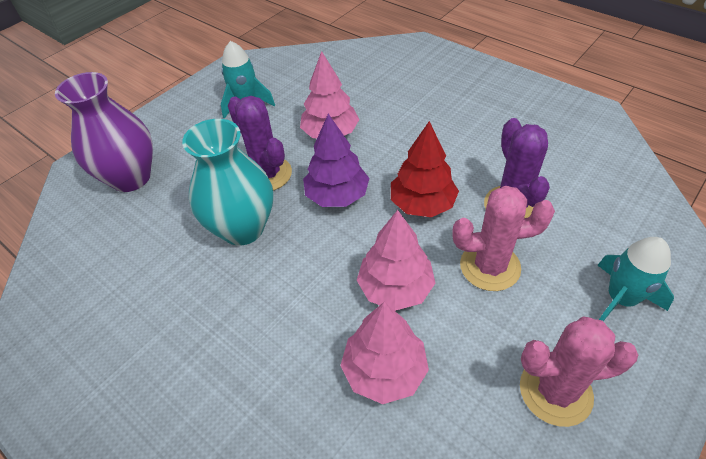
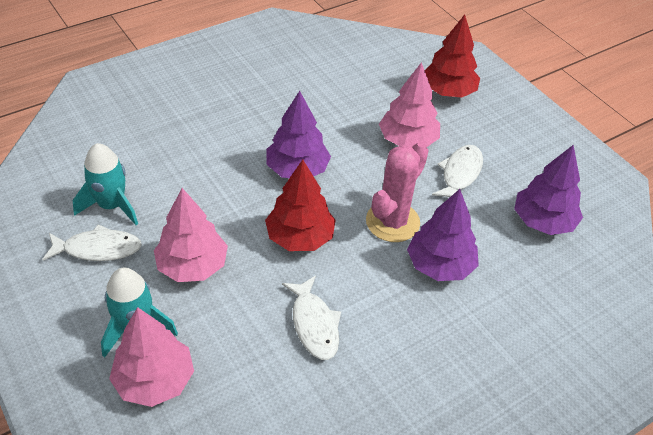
pink cactus: [452,186,555,291] [520,316,638,427] = 2 -> [366,142,429,242] = 1
purple cactus: [228,96,292,191] [484,118,550,218] = 2 -> none = 0
purple tree: [303,114,369,207] = 1 -> [267,91,331,178] [407,189,479,281] [514,145,583,235] = 3
purple vase: [55,72,153,192] = 1 -> none = 0
red tree: [391,121,459,217] = 1 -> [265,160,335,251] [425,14,480,98] = 2
turquoise vase: [182,119,273,246] = 1 -> none = 0
white fish: none = 0 -> [42,224,142,261] [282,276,341,360] [432,145,483,198] = 3

